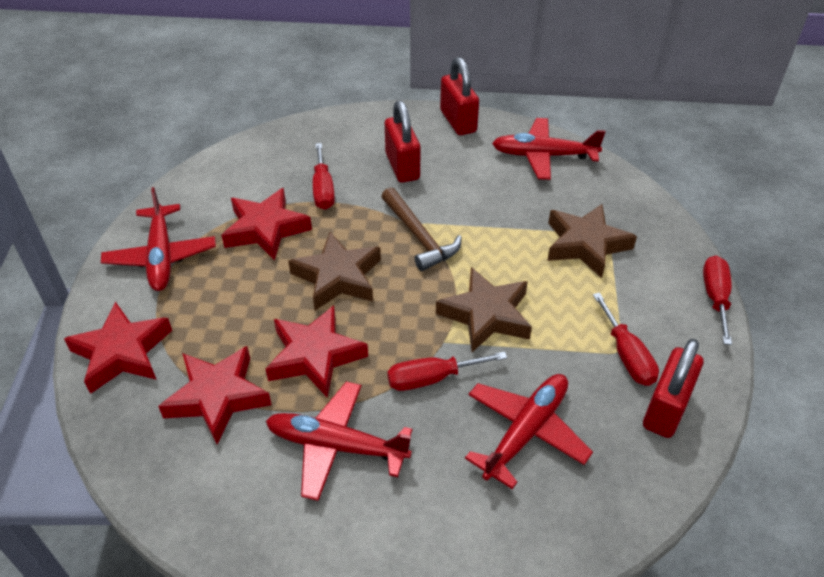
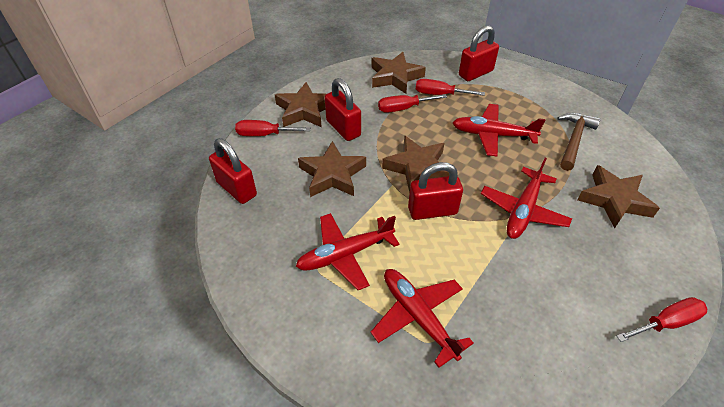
brown star: [288,232,381,310] [436,267,532,352] [547,204,637,278] = 3 -> [275,82,326,127] [298,141,366,197] [371,52,426,94] [382,135,449,193] [577,165,660,228] = 5
red padlock: [385,100,420,183] [440,57,479,135] [643,339,703,438] = 3 -> [209,138,257,204] [325,78,361,141] [408,162,463,220] [459,25,499,81] = 4
red star: [64,302,172,394] [158,346,272,444] [221,188,312,261] [266,305,368,398] = 4 -> none = 0

